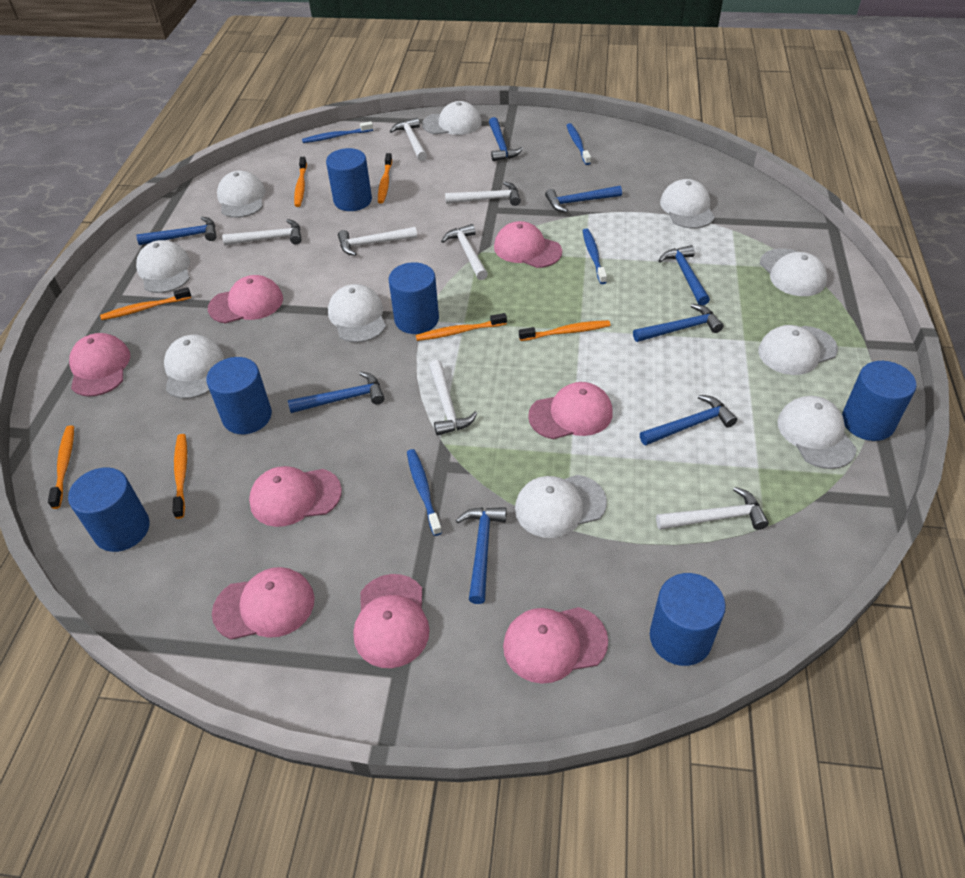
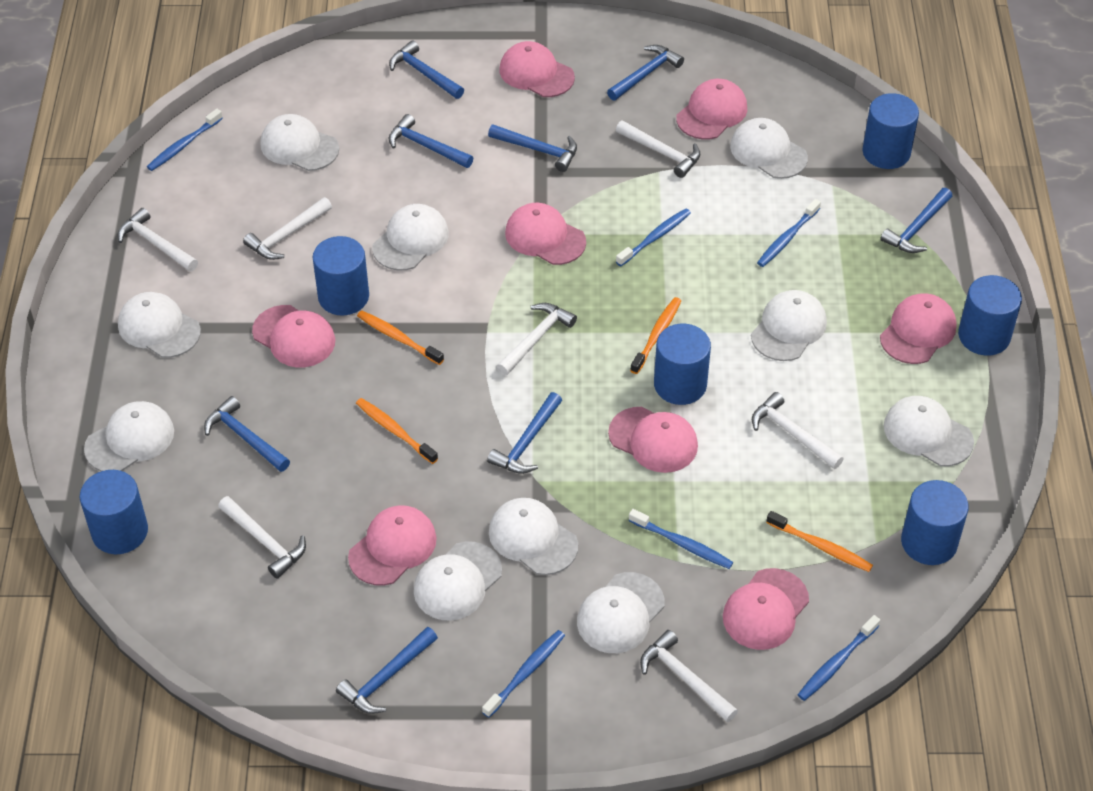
blue toothbrush: [302,121,373,143] [407,449,442,536] [566,123,591,165] [583,229,607,284] = 4 -> [147,109,223,171] [482,630,565,718] [616,209,691,266] [629,509,733,569] [757,199,821,267] [798,615,880,701] = 6
orange toothbrush: [48,425,74,509] [100,287,191,320] [173,434,187,519] [294,157,307,207] [378,153,392,204] [416,313,507,341] [519,320,610,341] = 7 -> [356,398,438,464] [357,311,444,365] [630,297,681,374] [766,511,873,572] = 4

